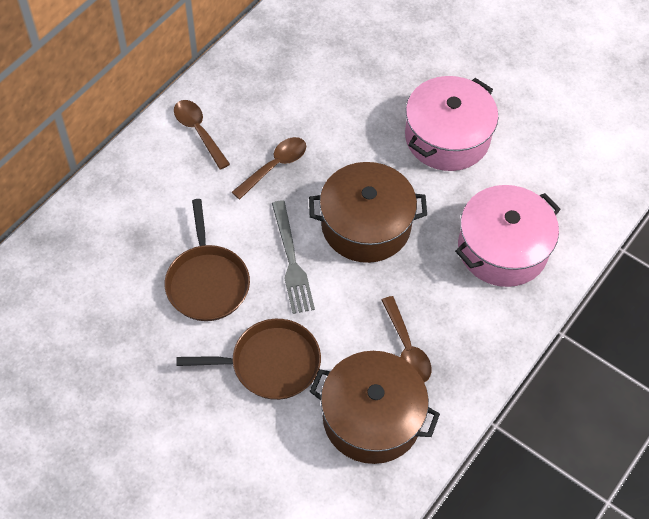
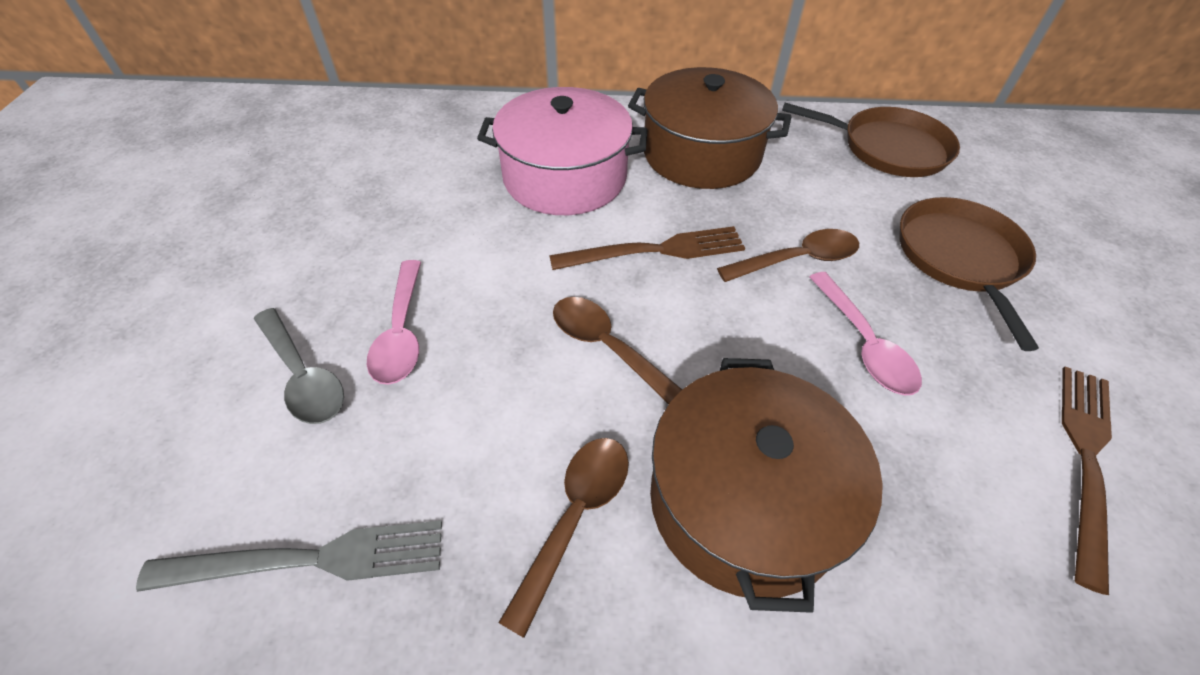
brown fork: none = 0 -> [549,226,745,270] [1062,367,1112,595] = 2
grey spoon: none = 0 -> [254,308,344,424] = 1
pink pot: [405,76,498,171] [455,185,561,287] = 2 -> [477,87,648,215] = 1
pink spoon: none = 0 -> [367,260,421,385] [809,272,922,395] = 2

